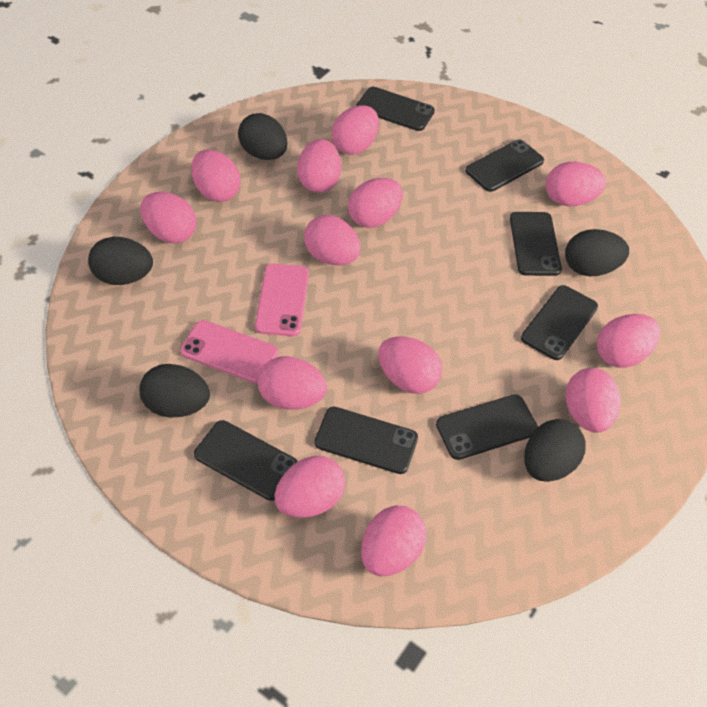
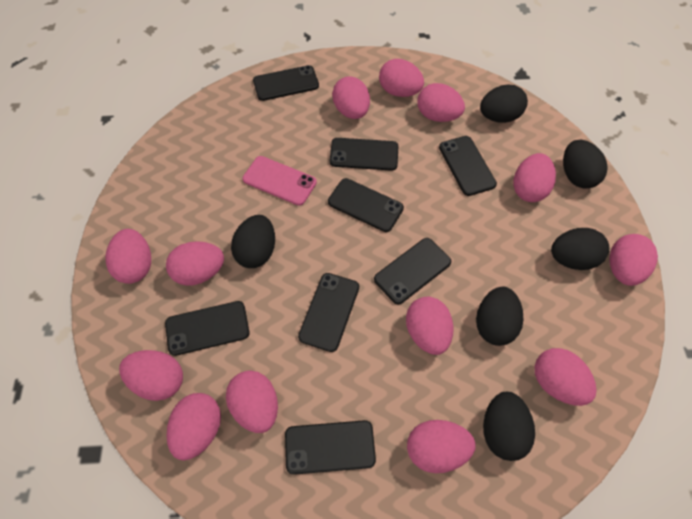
black egg: [88,237,153,285] [139,364,210,417] [238,113,287,160] [524,419,586,482] [565,229,629,276] = 5 -> [231,215,275,268] [476,286,524,346] [480,85,528,123] [483,392,535,461] [551,228,609,270] [563,140,608,189] = 6
black phone: [194,420,298,501] [315,407,418,474] [357,87,435,131] [436,394,538,460] [466,140,544,192] [510,212,562,276] [521,285,598,360] = 7 -> [165,301,249,356] [253,65,319,101] [285,420,376,475] [298,273,359,352] [328,178,404,232] [330,138,398,171] [374,238,452,304] [439,136,497,196] = 8
pink phone: [180,320,278,384] [255,264,309,336] = 2 -> [243,156,317,206] = 1

